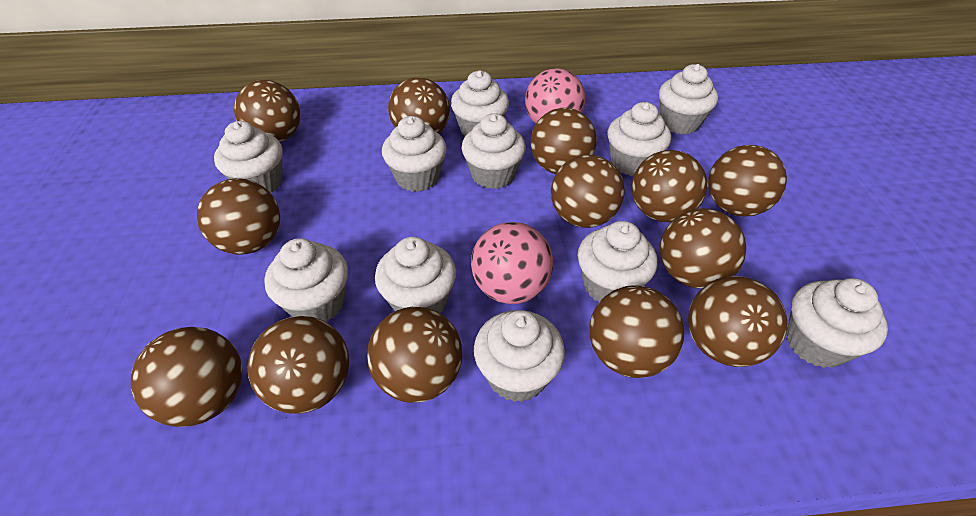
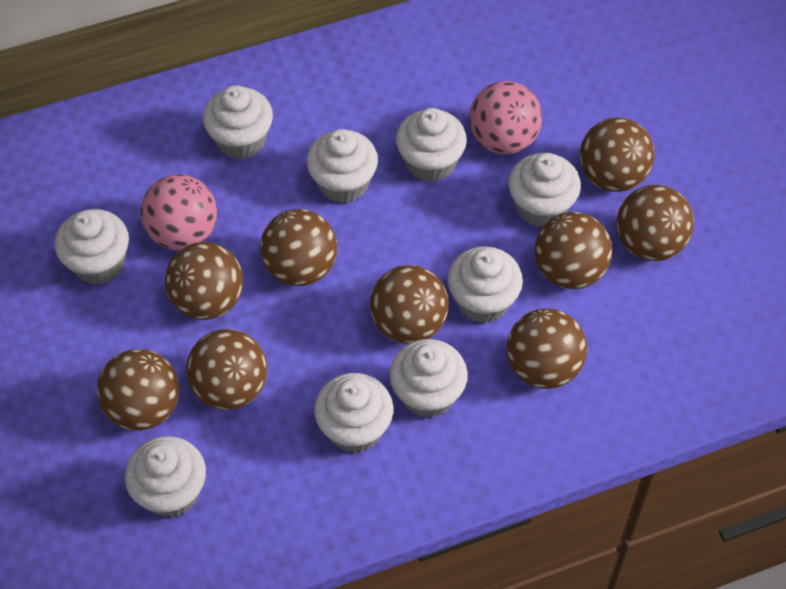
brown ball: [131,327,243,427] [197,178,280,254] [234,80,300,142] [247,316,349,414] [367,307,462,403] [388,77,450,134] [531,108,597,174] [551,155,624,228] [590,286,684,378] [632,150,707,222] [660,208,746,288] [688,276,788,367] [708,145,787,217] = 13 -> [97,349,179,431] [165,242,243,320] [186,329,267,410] [260,209,337,286] [370,265,449,344] [506,308,587,389] [535,212,612,289] [580,117,655,192] [616,185,694,261] = 9
white cupcake: [214,121,283,193] [264,238,348,322] [375,237,456,313] [382,116,447,192] [451,71,509,137] [461,113,526,189] [474,310,565,402] [578,221,657,302] [608,102,671,176] [659,64,718,134] [786,278,888,368] = 11 -> [55,209,129,285] [125,436,206,518] [203,85,273,159] [306,129,378,204] [314,373,393,453] [389,339,468,418] [396,108,467,182] [447,246,523,323] [508,153,581,227] = 9

